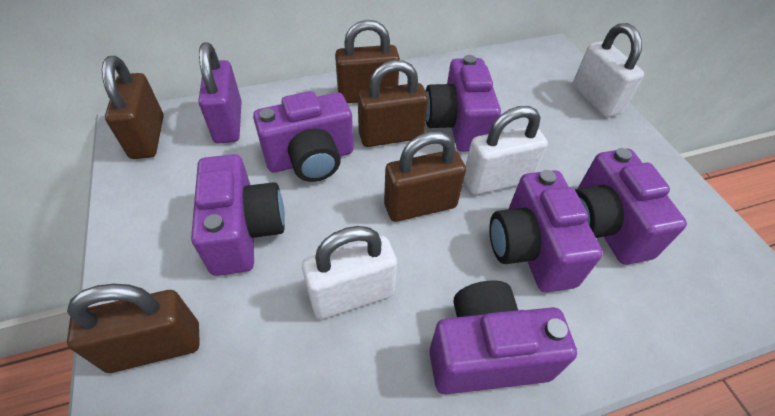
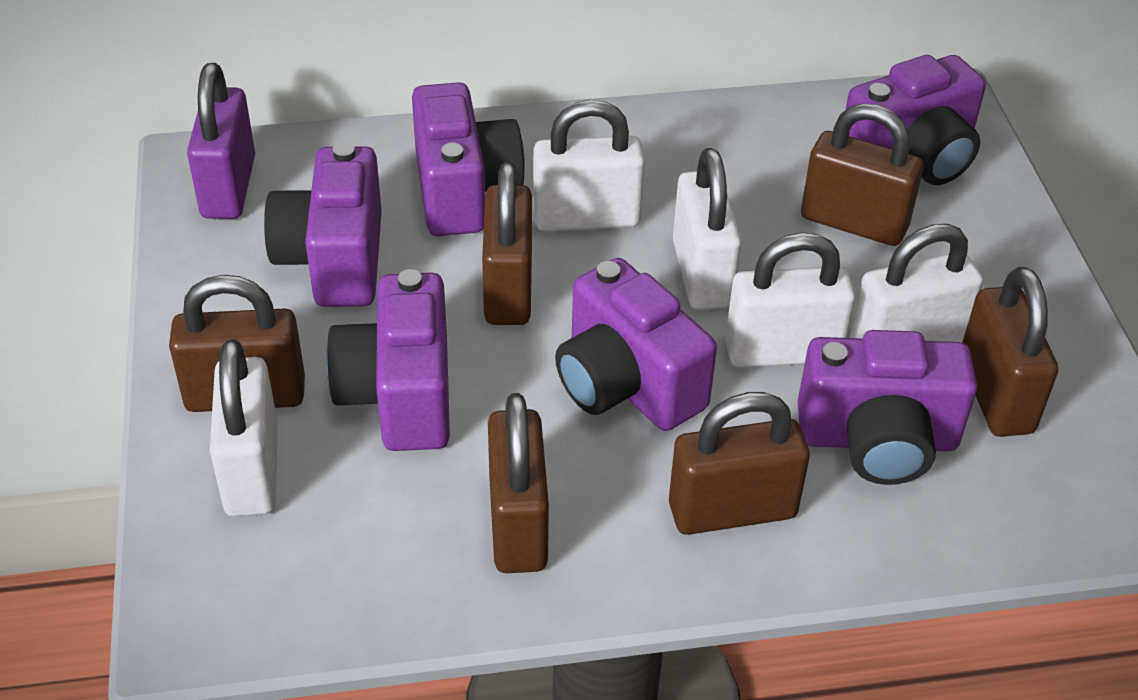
brown padlock: [67,284,200,373] [102,56,164,159] [335,20,400,103] [358,60,428,147] [384,131,466,222] = 5 -> [169,275,305,412] [482,162,532,325] [488,393,549,573] [669,392,810,535] [801,103,924,246] [962,267,1058,437] = 6
white padlock: [302,226,397,319] [464,106,548,195] [573,23,644,117] = 3 -> [210,339,278,517] [533,100,645,232] [673,148,742,310] [725,232,855,368] [850,224,983,343] = 5

